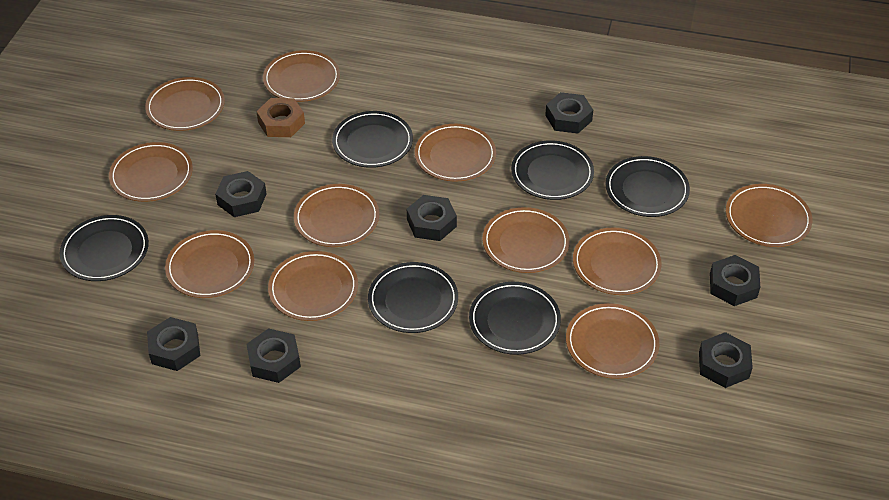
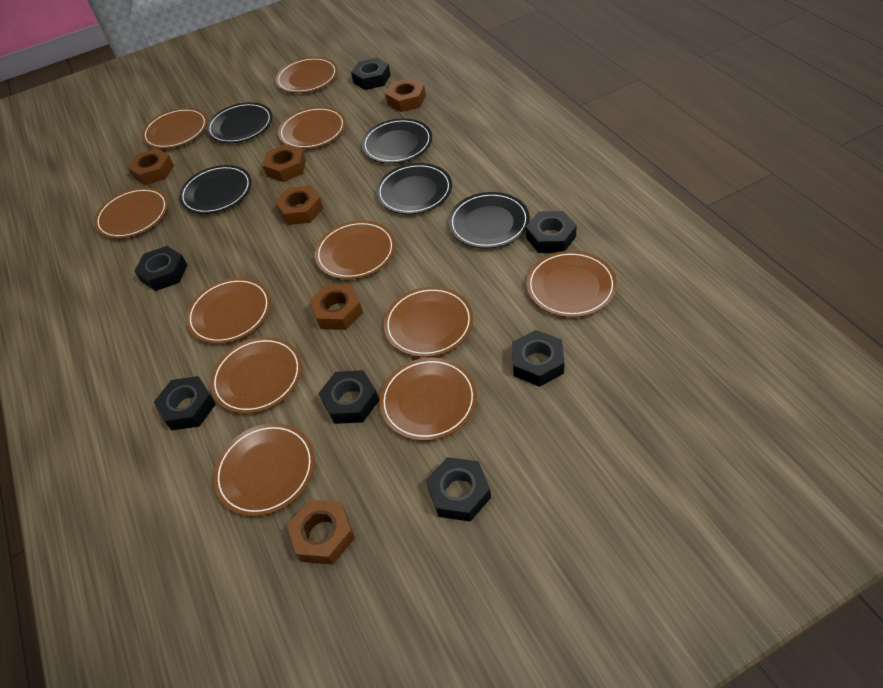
black plate: [60,215,149,281] [332,111,413,168] [368,262,458,333] [469,282,561,355] [511,140,594,200] [606,156,690,217] = 6 -> [179,165,252,214] [206,102,273,143] [362,118,432,163] [376,163,452,214] [448,192,530,248] = 5
brown nut: [256,98,305,137] = 1 -> [128,148,174,185] [263,144,306,182] [275,185,323,225] [287,500,355,565] [309,284,363,330] [385,78,426,112] = 6

